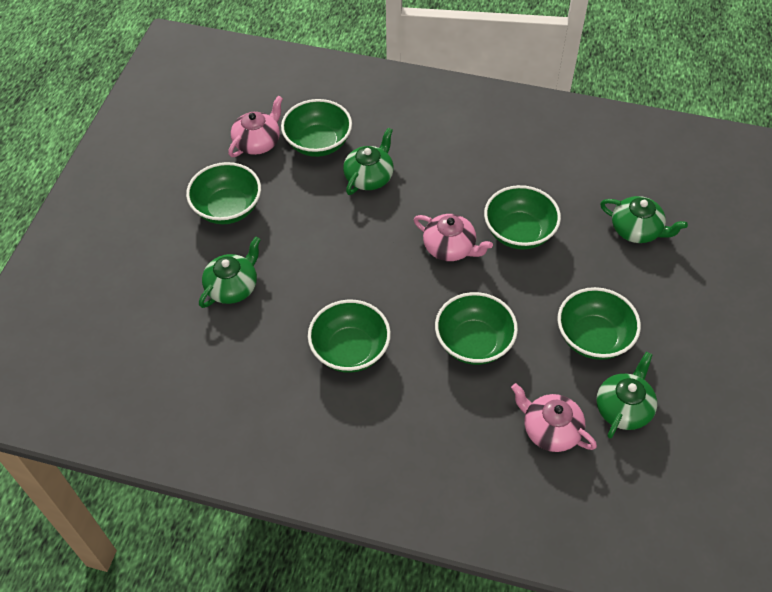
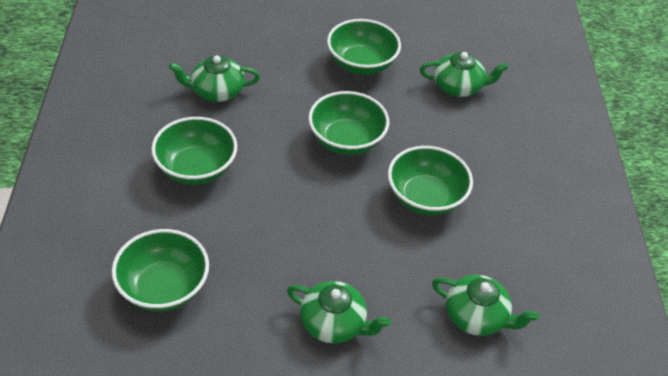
green bowl: [186,162,261,224] [281,99,352,157] [308,300,391,373] [435,292,518,365] [484,185,561,250] [557,287,641,360] = 6 -> [112,229,209,311] [151,117,237,185] [308,91,389,155] [327,19,401,75] [388,146,473,216] = 5
pink teapot: [228,96,283,157] [414,214,493,261] [511,383,597,452] = 3 -> none = 0

